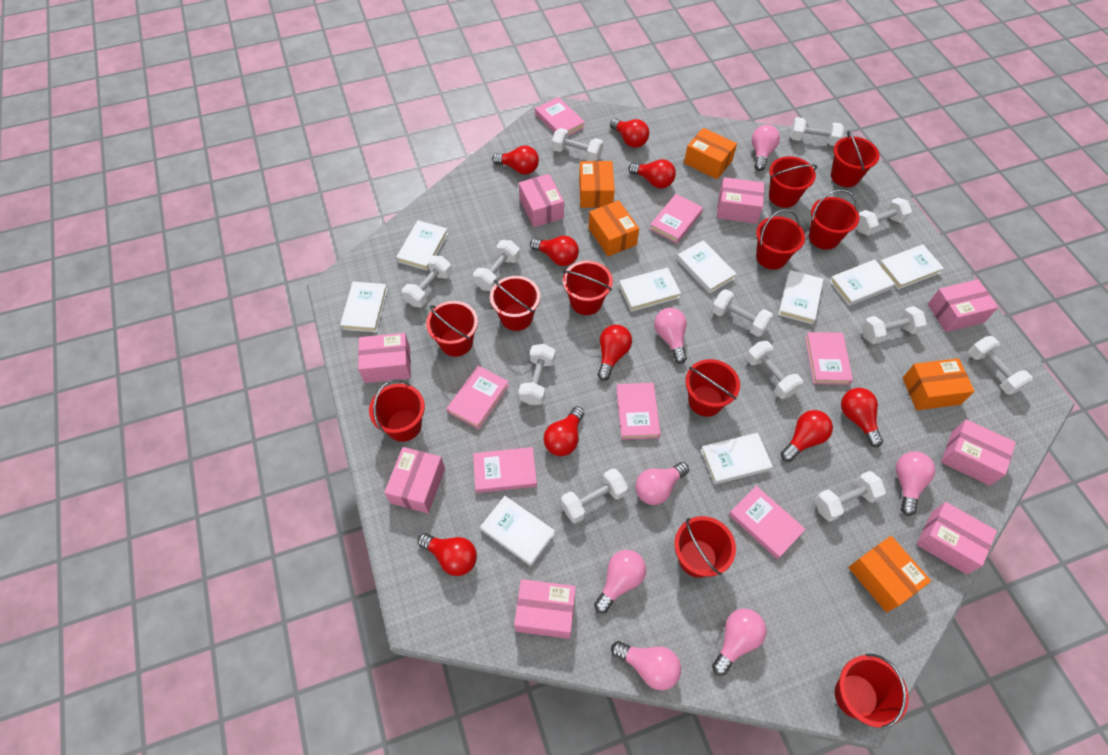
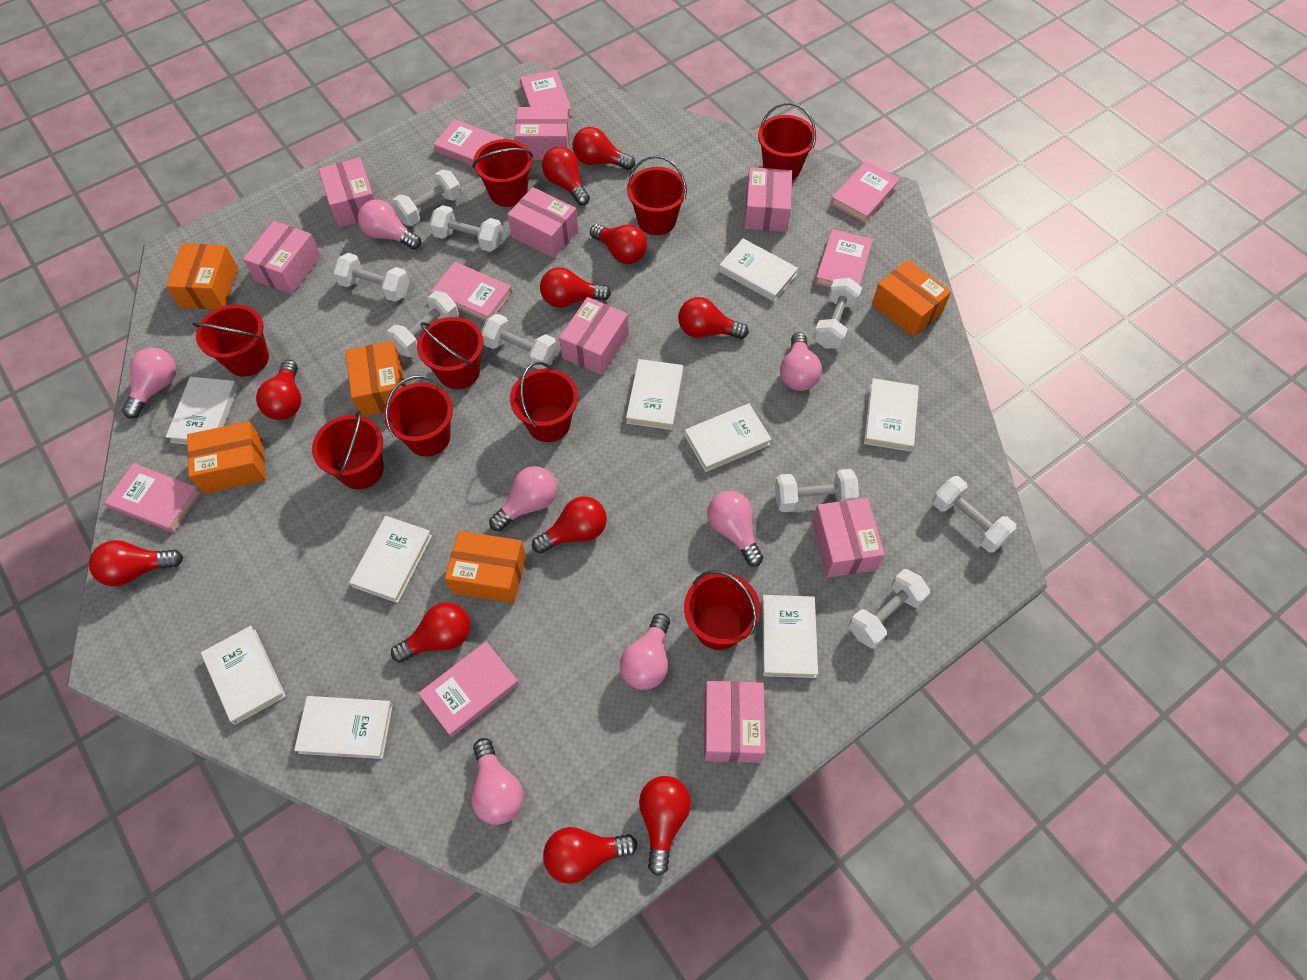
red bucket: [369,379,425,442] [426,301,478,357] [490,276,540,331] [563,261,613,315] [674,516,736,578] [685,359,740,417] [756,209,805,270] [769,156,817,208] [809,190,859,250] [831,130,880,187] [835,654,909,729] = 11 -> [192,304,269,377] [312,410,384,489] [383,376,453,456] [417,317,484,389] [473,139,533,207] [510,362,578,442] [627,155,687,235] [684,570,760,650] [758,102,816,180] = 9
red light bulb: [418,533,477,576] [492,146,539,174] [530,236,579,266] [544,406,584,456] [598,325,632,380] [610,118,649,148] [628,159,676,188] [781,410,833,462] [841,388,883,447] = 9 -> [89,540,183,586] [256,360,301,420] [391,602,470,663] [532,496,607,554] [540,267,611,308] [542,147,590,205] [543,827,638,884] [573,127,635,170] [590,224,647,264] [639,776,691,876] [678,297,749,339] = 11
white dumbbell: [402,256,452,308] [473,240,520,291] [519,344,555,405] [552,128,603,161] [561,468,628,523] [712,289,773,337] [746,341,803,399] [790,117,844,146] [815,471,886,522] [856,198,912,236] [862,306,927,344] [969,336,1033,395] = 12 -> [333,253,410,302] [386,291,459,357] [391,170,462,226] [430,205,503,252] [481,314,557,369] [775,469,859,512] [813,278,862,349] [849,569,930,649] [932,476,1017,553] = 9

